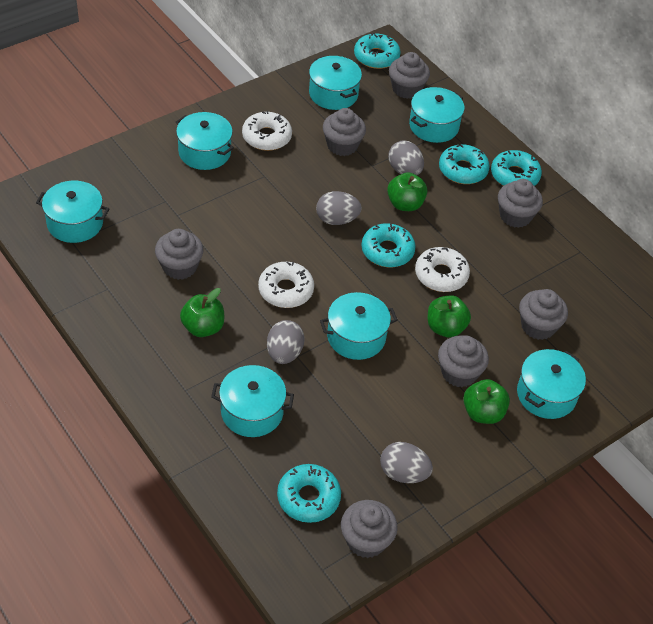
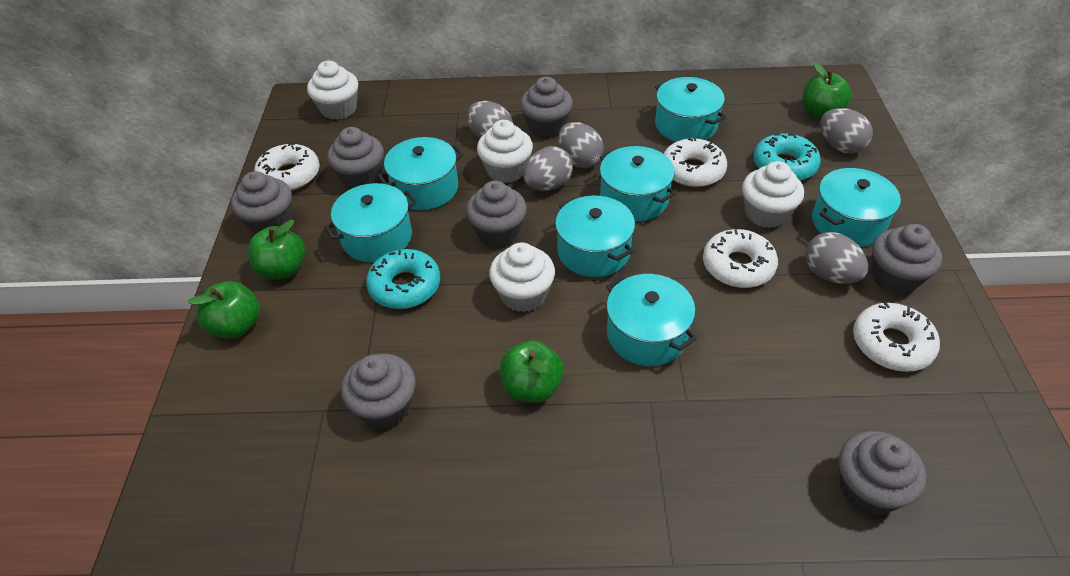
grey egg: [267,320,305,364] [316,191,362,225] [380,442,433,483] [388,140,424,175] = 4 -> [467,101,513,138] [523,146,573,191] [558,122,604,168] [805,232,868,284] [820,108,873,154] = 5
turquoise donut: [277,464,341,523] [354,33,401,69] [362,223,416,267] [439,144,490,184] [491,150,542,186] = 5 -> [366,249,440,309] [754,133,821,181] = 2
white cupcake: none = 0 -> [307,61,358,120] [477,120,533,183] [489,242,555,312] [742,161,804,228] = 4
white donut: [242,111,292,151] [258,262,314,308] [415,247,470,292] = 3 -> [254,142,320,191] [664,137,727,187] [703,229,778,288] [853,302,940,372] = 4

